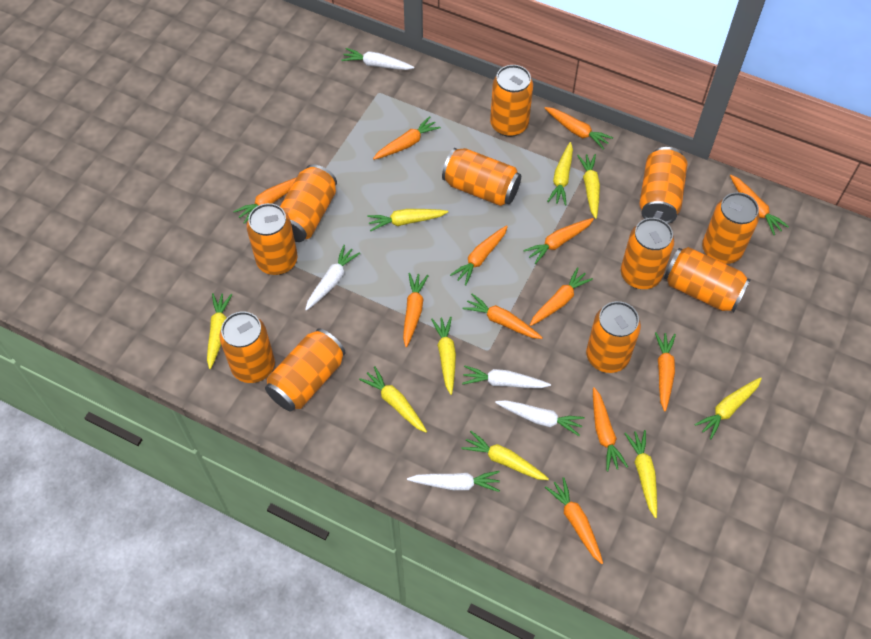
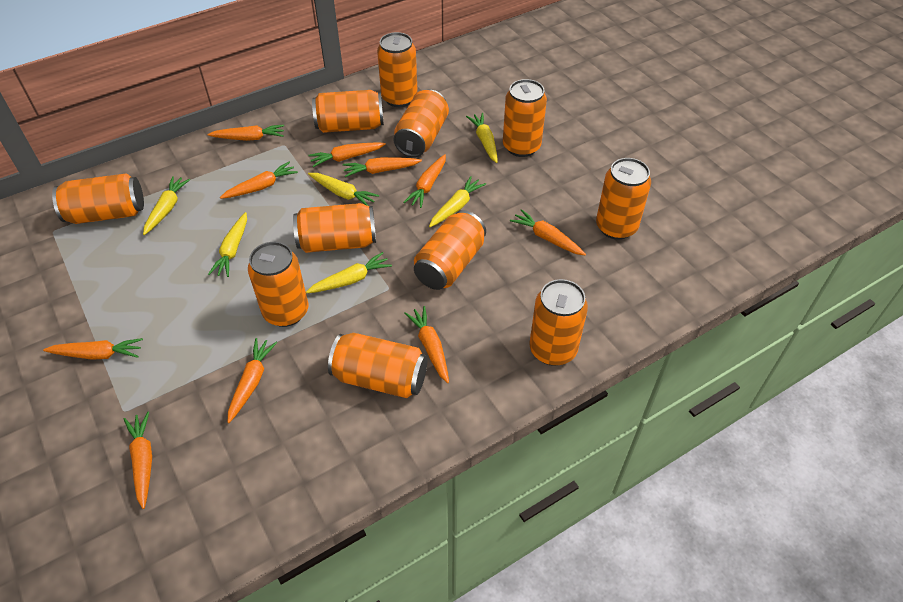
orange carrot: [233,177,297,224] [373,116,441,160] [403,273,429,347] [450,225,508,285] [463,293,543,339] [523,218,594,264] [530,267,593,326] [545,107,613,150] [545,477,603,564] [593,387,628,471] [655,332,676,412] [730,175,789,235] = 12 -> [43,338,143,360] [124,412,152,509] [208,125,284,141] [220,162,298,199] [228,338,277,423] [308,142,386,167] [343,157,422,177] [403,154,446,208] [404,306,449,383] [510,209,586,255] = 10
white carrot: [305,245,360,311] [341,48,414,70] [407,471,500,492] [462,365,551,388] [495,400,584,436] = 5 -> none = 0
yellow carrot: [207,293,232,369] [359,366,427,433] [367,209,448,231] [431,316,456,395] [461,431,549,480] [547,142,573,205] [577,154,600,219] [624,430,657,518] [695,377,762,439] = 9 -> [143,176,190,235] [208,212,247,277] [306,252,392,293] [308,173,379,206] [429,176,486,227] [466,113,498,163] = 6

